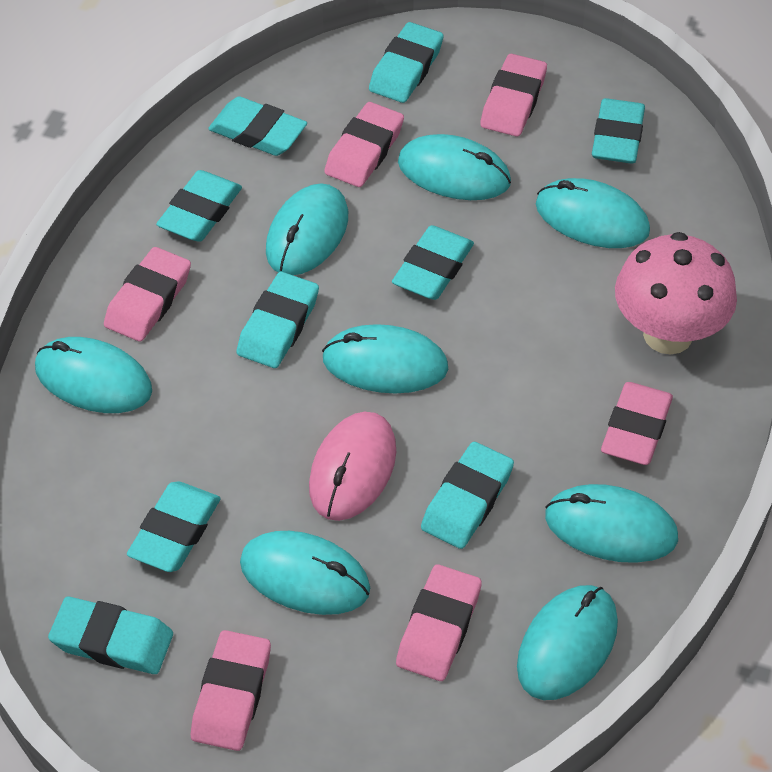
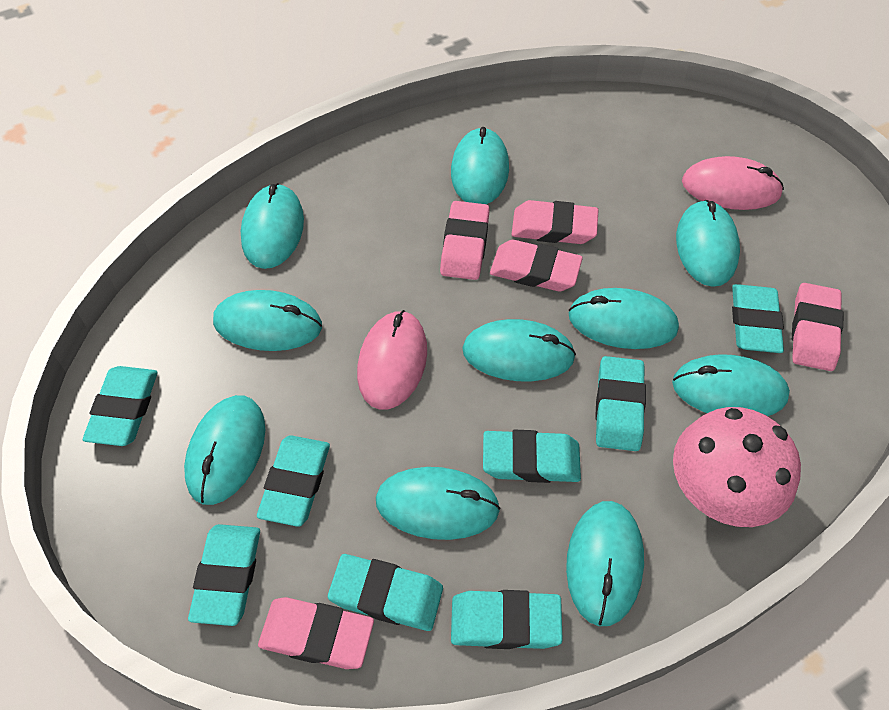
pink eraser: [104,247,191,342] [191,630,271,751] [324,102,404,187] [396,564,482,681] [480,54,547,137] [601,382,673,465] = 6 -> [258,597,374,669] [440,201,490,280] [490,240,583,291] [511,200,598,244] [792,283,843,371] = 5
pink mouse: [309,412,396,521] = 1 -> [357,310,427,410] [682,156,784,210] = 2
turquoise eraser: [48,597,173,674] [127,481,221,572] [156,170,242,242] [208,96,307,156] [236,272,319,368] [369,22,444,103] [392,225,474,300] [421,442,514,549] [592,98,645,164] = 9 -> [83,366,158,446] [188,524,260,626] [257,435,330,527] [328,554,443,631] [451,590,563,649] [483,430,581,483] [595,356,646,451] [732,284,784,353] = 8
turquoise mouse: [35,337,152,413] [240,531,370,615] [266,183,348,275] [322,324,448,394] [398,134,511,200] [517,585,618,700] [536,178,650,248] [545,484,678,563] = 8 -> [184,395,265,505] [213,290,322,351] [241,183,304,269] [376,467,500,540] [451,127,509,204] [462,319,576,381] [566,501,644,626] [569,288,679,349] [672,354,790,416] [676,200,740,287] = 10

